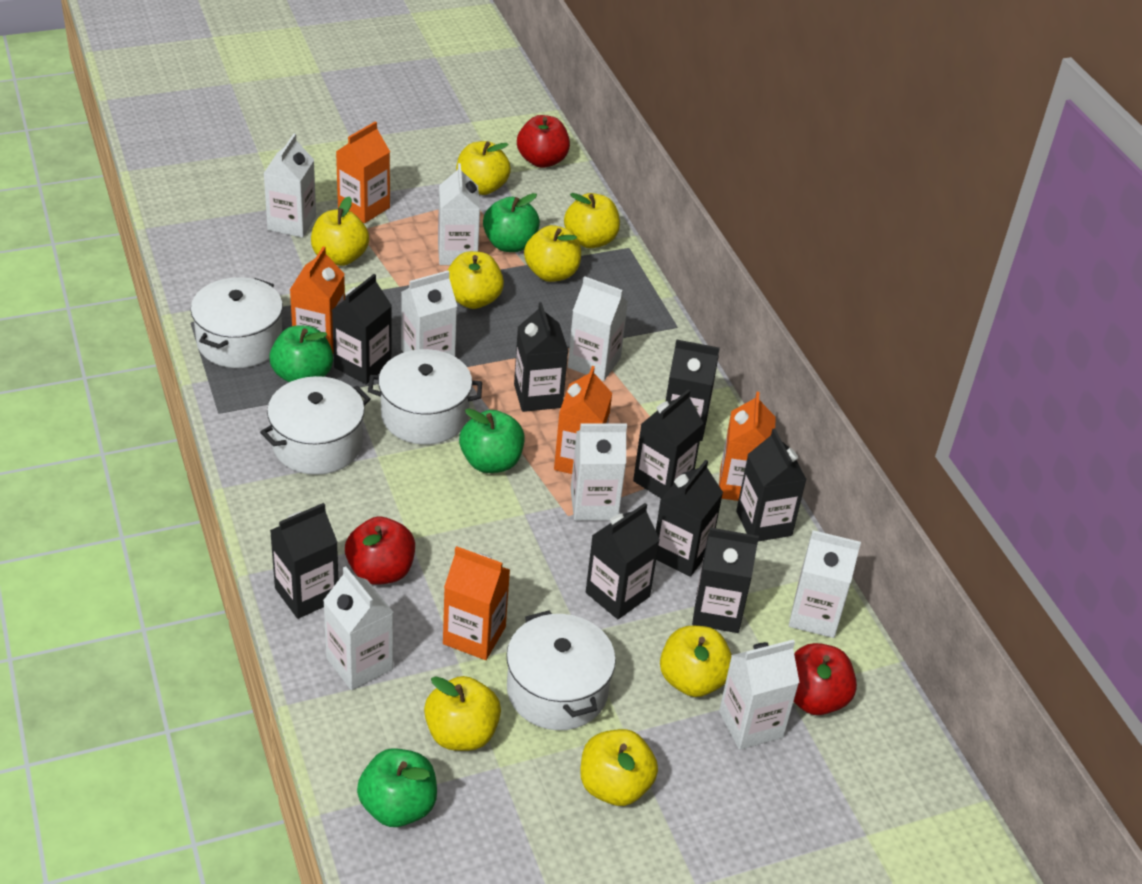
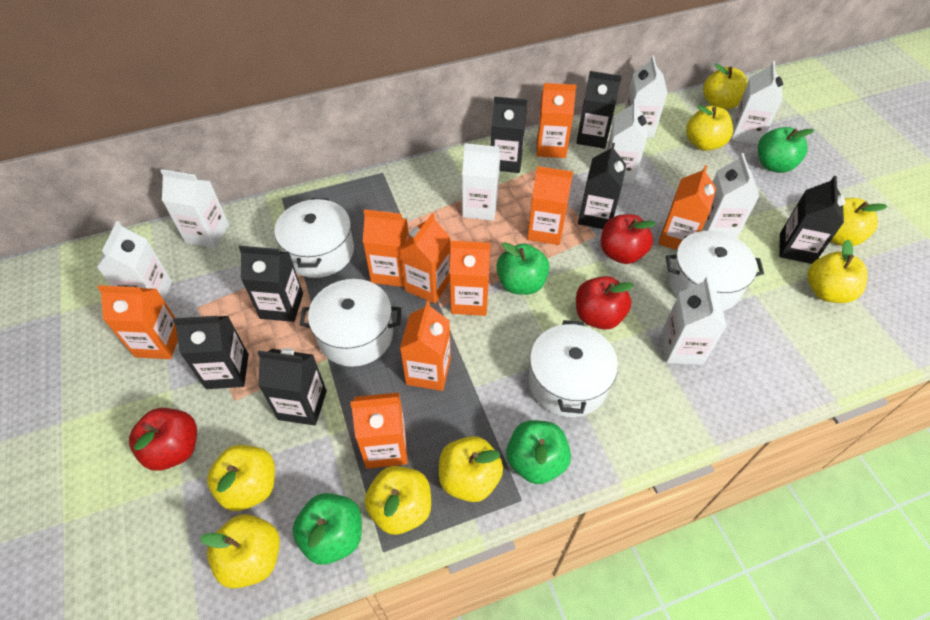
black carton: [270,503,338,619] [332,274,392,384] [514,302,568,412] [586,503,660,619] [633,389,703,499] [656,460,723,577] [665,339,720,441] [692,528,759,633] [736,429,807,542] = 9 -> [173,316,249,389] [239,246,303,322] [257,348,327,426] [491,97,527,173] [576,71,622,149] [578,143,626,229] [779,176,845,264] = 7
orange carton: [290,247,345,353] [336,121,390,223] [443,546,510,660] [554,366,612,474] [719,392,776,501] = 5 -> [97,285,178,359] [350,392,408,469] [363,209,409,287] [400,213,451,303] [400,301,451,391] [450,241,490,316] [527,166,573,245] [536,83,577,158] [658,165,716,250] = 9

